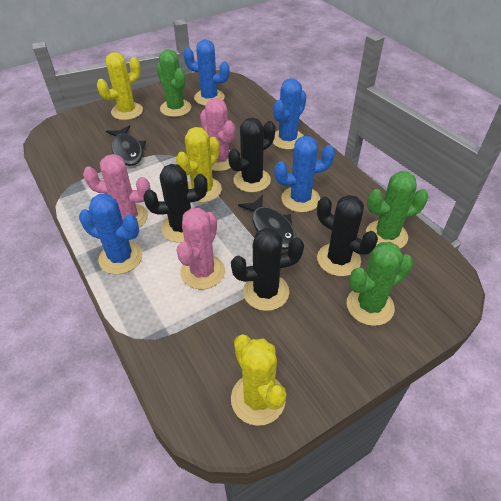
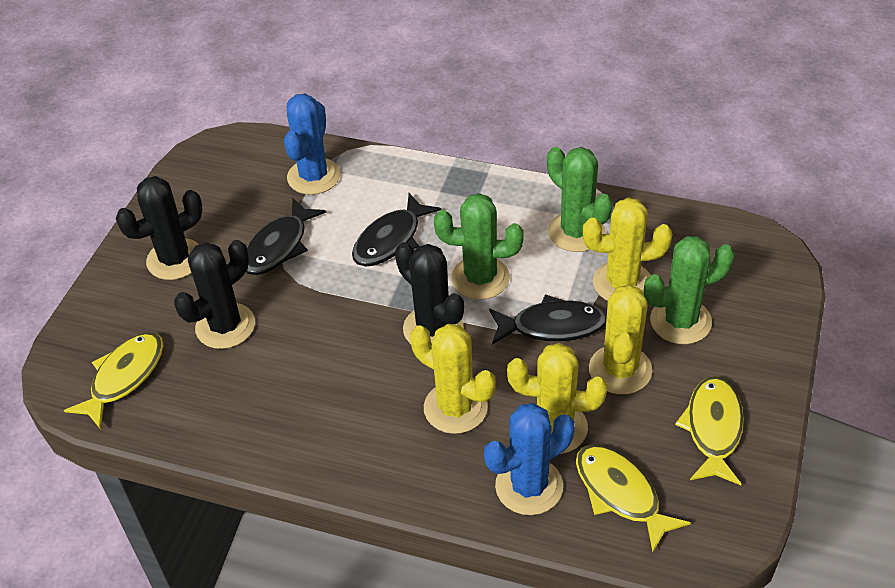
black cactus: [143,164,208,243] [228,118,275,193] [231,228,304,311] [317,195,378,276] = 4 -> [116,176,203,280] [174,240,255,349] [395,242,464,344] = 3
black fish: [106,125,146,166] [238,195,296,250] = 2 -> [246,198,327,275] [352,193,441,266] [489,294,607,345] = 3
blue cactus: [79,194,142,274] [183,39,230,106] [273,78,307,150] [274,136,335,213] = 4 -> [284,93,341,195] [484,403,574,515] = 2
pink cactus: [83,154,150,228] [177,208,225,289] [200,98,235,171] = 3 -> none = 0
yellow cactus: [97,52,143,120] [176,127,222,203] [231,335,287,426] = 3 -> [410,324,496,434] [507,343,607,454] [583,197,673,301] [589,284,652,394] = 4
yellow fish: none = 0 -> [64,332,163,429] [576,445,691,552] [675,376,744,485] = 3

